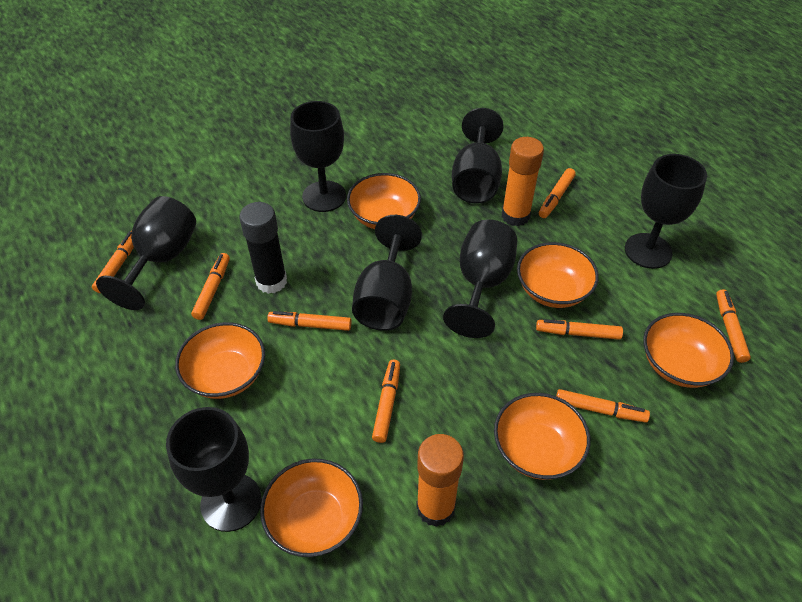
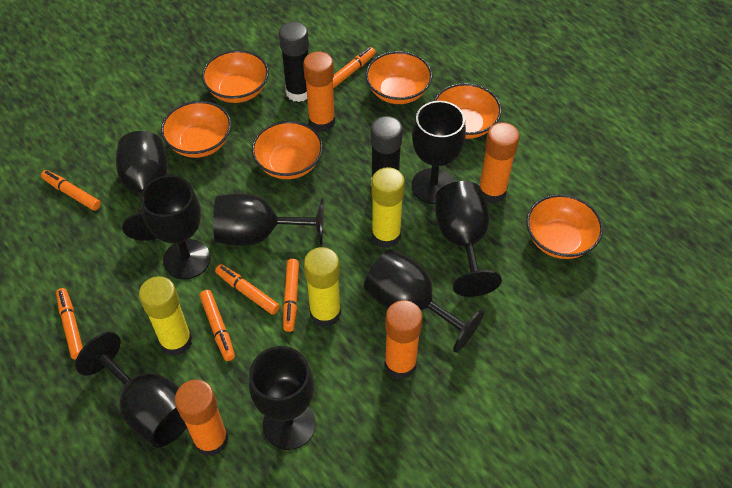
black glue stick: [239,202,287,294] = 1 -> [279,21,309,102] [371,116,403,181] = 2
black goblet: [96,196,196,310] [166,407,262,532] [290,101,346,212] [352,215,422,331] [443,219,517,338] [452,108,504,204] [625,154,707,269] = 7 -> [75,332,187,448] [116,131,168,241] [140,175,211,279] [213,193,324,246] [249,346,316,450] [364,249,484,353] [411,101,466,204] [435,181,502,297] = 8
orange glue stick: [416,434,464,527] [502,137,544,226] = 2 -> [175,379,229,456] [303,51,335,132] [384,300,423,379] [479,122,520,203] = 4
orange marker: [92,231,134,293] [191,253,230,320] [267,311,351,331] [372,360,400,443] [536,319,623,340] [539,168,576,218] [556,389,650,422] [716,289,751,363] = 8 -> [41,170,101,211] [56,288,83,360] [200,290,235,361] [215,264,280,315] [283,259,299,332] [333,47,376,89] = 6
yellow glue stick: none = 0 -> [139,276,192,356] [304,247,341,327] [371,167,405,248] = 3

